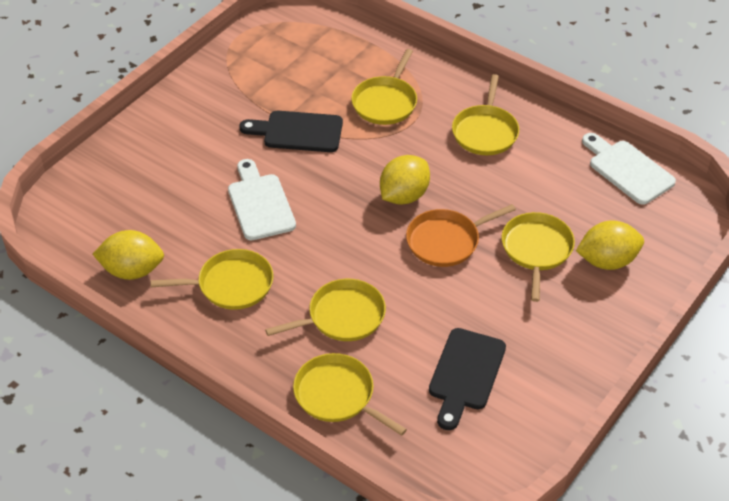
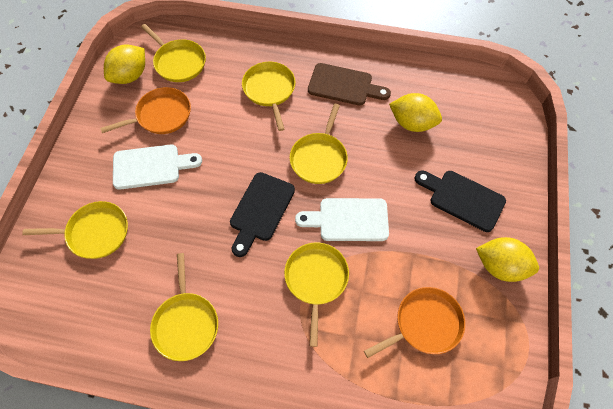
brown cutting board: none = 0 -> [308,63,391,106] = 1
orange pan: [406,204,516,267] = 1 -> [100,87,191,134] [364,287,465,358] = 2

